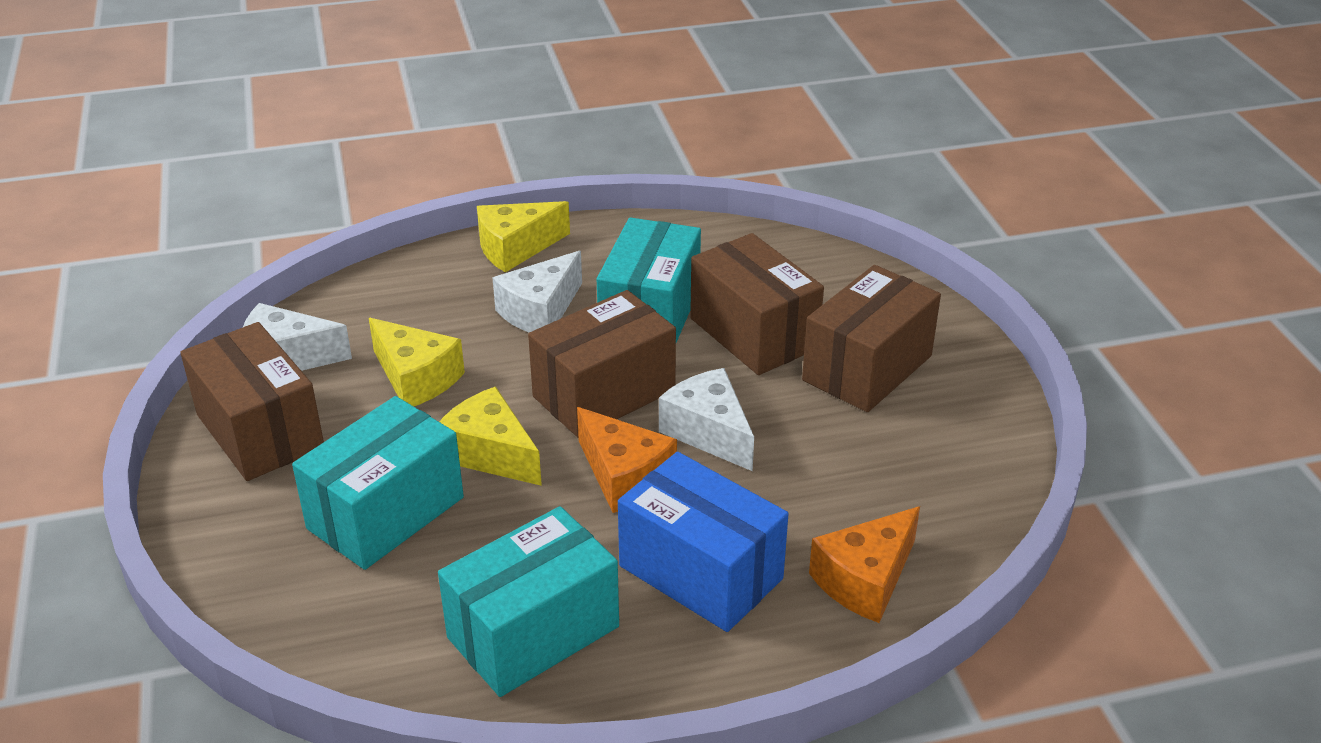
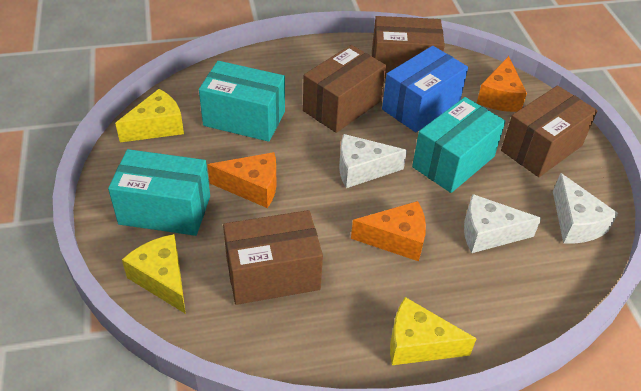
orange cheese: [577,407,677,513] [809,506,920,623] = 2 -> [207,152,277,208] [351,201,426,261] [477,56,527,112] = 3

